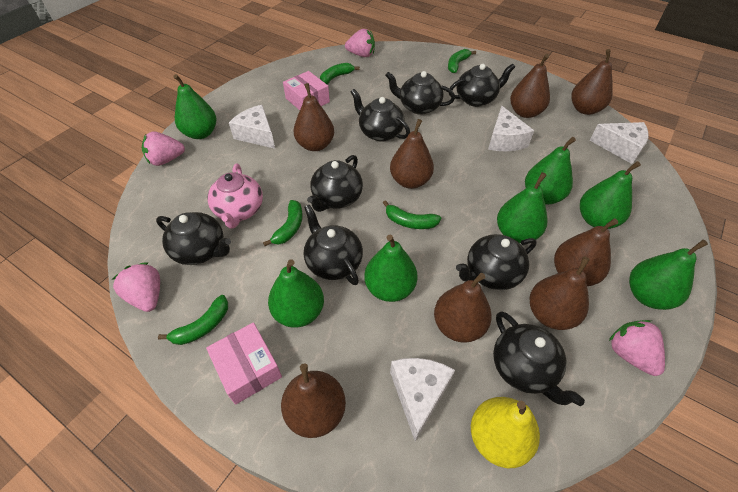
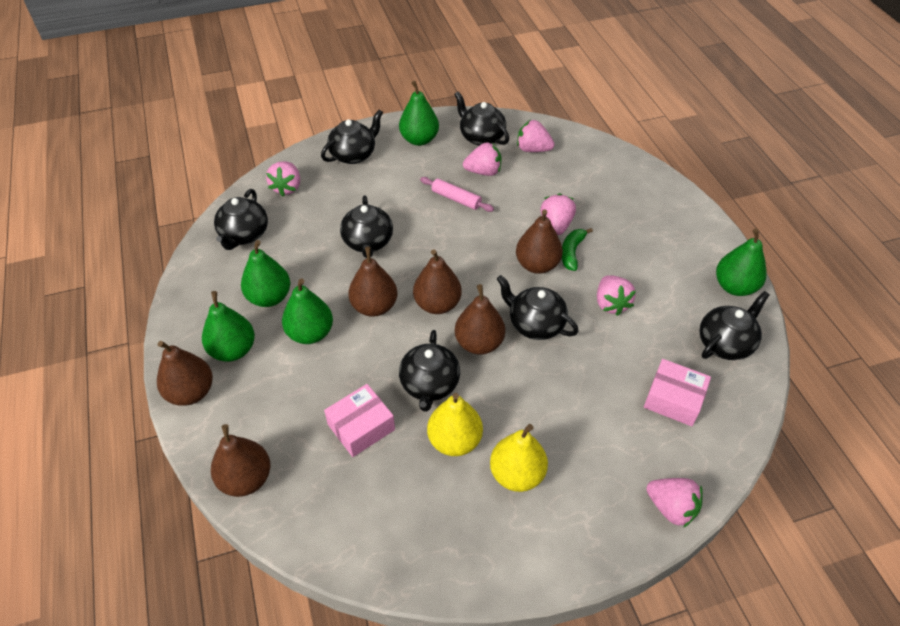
black teapot: [156,212,231,265] [304,205,363,285] [307,155,363,212] [351,89,410,142] [385,71,455,115] [449,64,515,107] [456,234,537,290] [493,311,585,406] = 8 -> [214,189,268,250] [321,109,383,164] [340,196,393,258] [399,330,460,412] [454,91,509,146] [497,275,578,340] [700,291,769,360] = 7
brown pear: [281,363,346,438] [293,83,334,151] [390,119,434,189] [434,273,492,343] [510,54,550,118] [529,257,590,330] [554,218,618,286] [571,49,613,115] = 8 -> [157,341,213,406] [211,424,270,497] [348,247,397,317] [413,249,462,314] [455,284,505,355] [516,209,563,274] = 6
green banana: [158,295,228,345] [263,200,303,246] [320,63,360,84] [383,200,441,229] [448,49,476,73] = 5 -> [562,228,593,271] = 1
green pear: [173,74,216,139] [268,259,324,328] [364,235,418,302] [497,172,548,243] [525,137,576,205] [580,161,641,229] [629,239,708,310] = 7 -> [202,291,255,362] [241,240,290,307] [282,278,333,344] [399,81,439,146] [716,228,767,296] = 5
pink rolling pin: none = 0 -> [420,177,494,212] = 1
pink strawberry: [112,262,160,312] [142,132,185,166] [345,29,375,57] [609,320,665,376] = 4 -> [266,161,300,196] [463,142,501,176] [517,120,555,152] [540,193,576,235] [597,275,636,316] [646,478,703,528] = 6
pink teapot: [207,164,263,229] = 1 -> none = 0
white cheese: [229,105,275,149] [390,358,455,441] [488,106,534,151] [590,122,649,164] = 4 -> none = 0
yellow pear: [471,397,540,468] = 1 -> [427,393,483,456] [490,424,548,492] = 2

